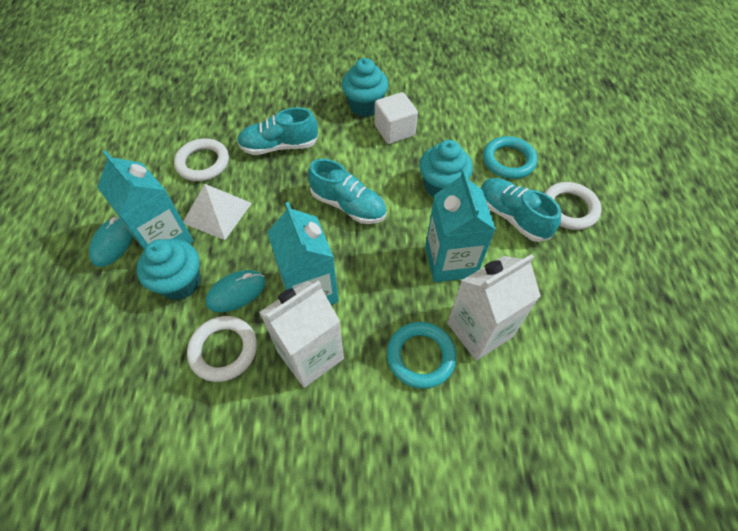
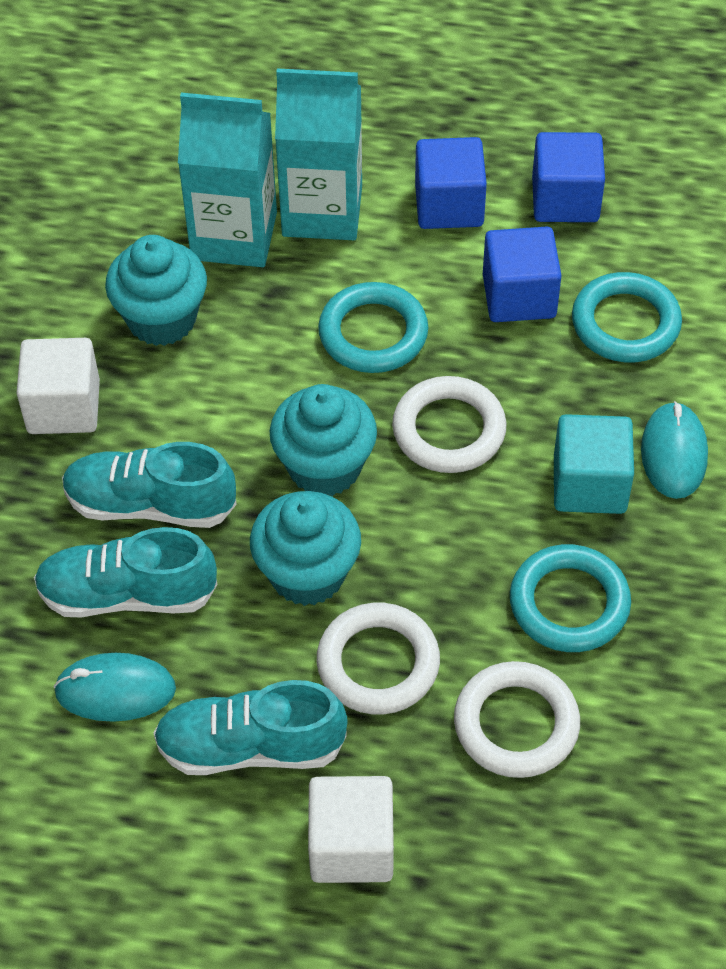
blue cube: none = 0 -> [415,137,487,229] [483,227,562,322] [532,132,605,222] = 3
turquoise carton: [97,150,194,250] [267,202,339,305] [425,169,496,282] = 3 -> [178,93,277,267] [275,69,362,240] = 2
turquoise cube: none = 0 -> [554,414,634,514] = 1
turquoise ring: [387,322,456,389] [483,136,538,179] = 2 -> [318,282,428,373] [510,544,631,652] [572,272,682,362] = 3
white carton: [259,280,344,388] [447,254,541,360] = 2 -> none = 0
white cube: [375,92,418,144] = 1 -> [16,338,100,434] [308,776,394,883] = 2
white pyramid: [183,184,252,240] = 1 -> none = 0

